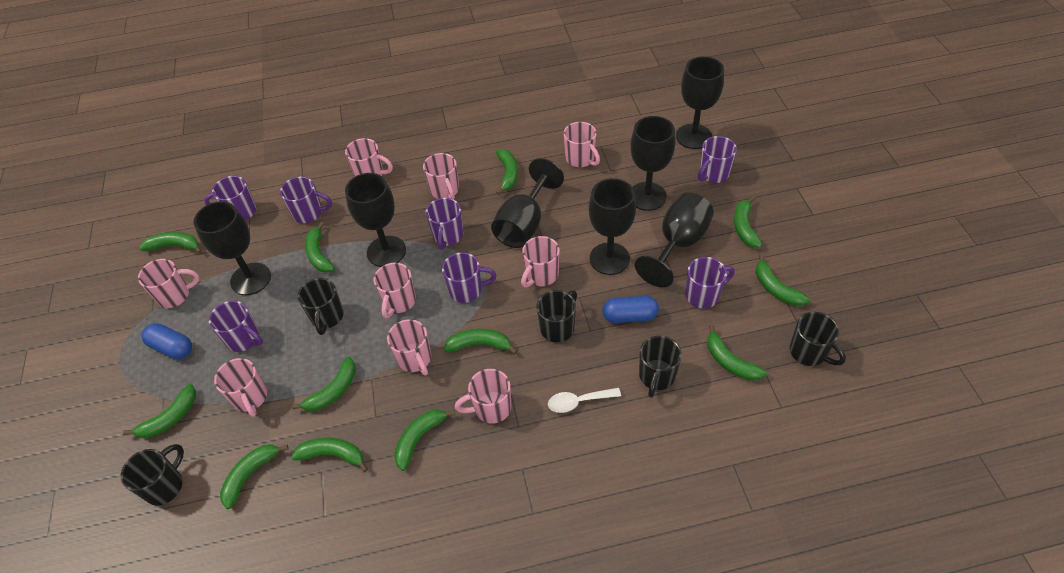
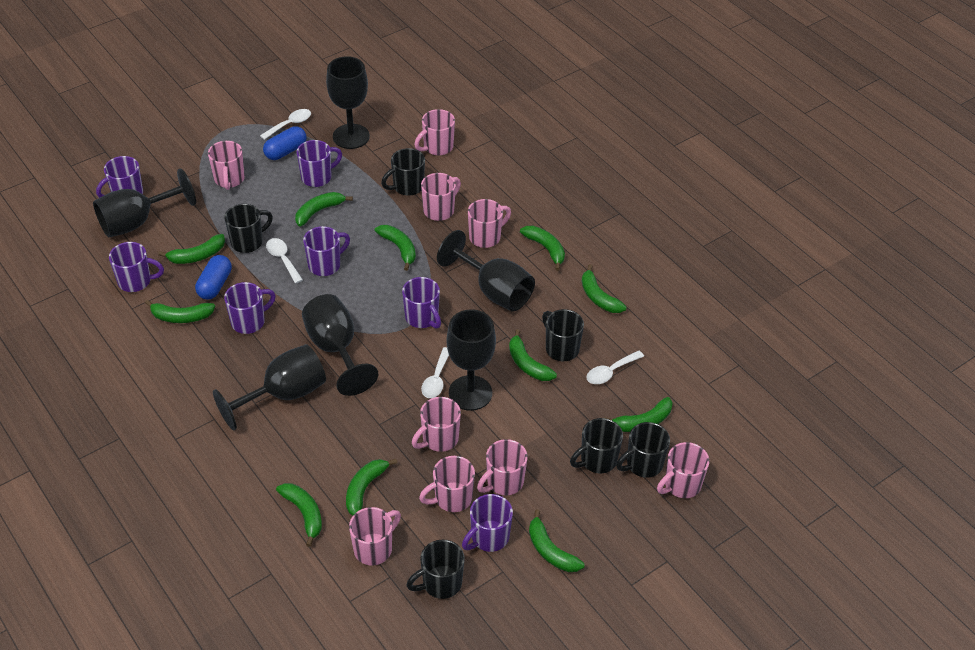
black goblet: [193,201,271,295] [345,173,406,267] [491,158,564,248] [589,178,636,275] [630,116,675,211] [635,192,714,287] [676,56,724,149] = 7 -> [93,168,196,237] [213,344,326,430] [302,294,378,396] [326,56,370,149] [437,230,535,311] [446,309,496,411] = 6
black mug: [121,444,184,505] [298,278,344,335] [536,290,577,342] [639,336,682,398] [790,312,846,366] = 5 -> [224,204,273,253] [381,148,425,196] [406,540,465,599] [542,309,584,361] [570,418,623,473] [616,422,670,478] = 6
green banana: [123,384,196,438] [139,232,202,253] [220,444,289,509] [291,438,368,472] [292,357,356,411] [305,222,335,273] [394,409,455,471] [444,329,517,354] [496,149,518,195] [707,325,767,381] [734,196,762,248] [756,254,810,306] = 12 -> [145,300,215,323] [158,234,225,264] [276,483,322,547] [295,192,353,227] [346,459,397,515] [375,225,416,271] [509,329,557,381] [520,226,565,271] [529,510,585,572] [582,264,627,313] [604,397,673,432] = 11
white spoon: [548,388,621,413] = 1 -> [260,109,311,140] [266,238,303,284] [421,347,449,398] [587,351,644,384] = 4

